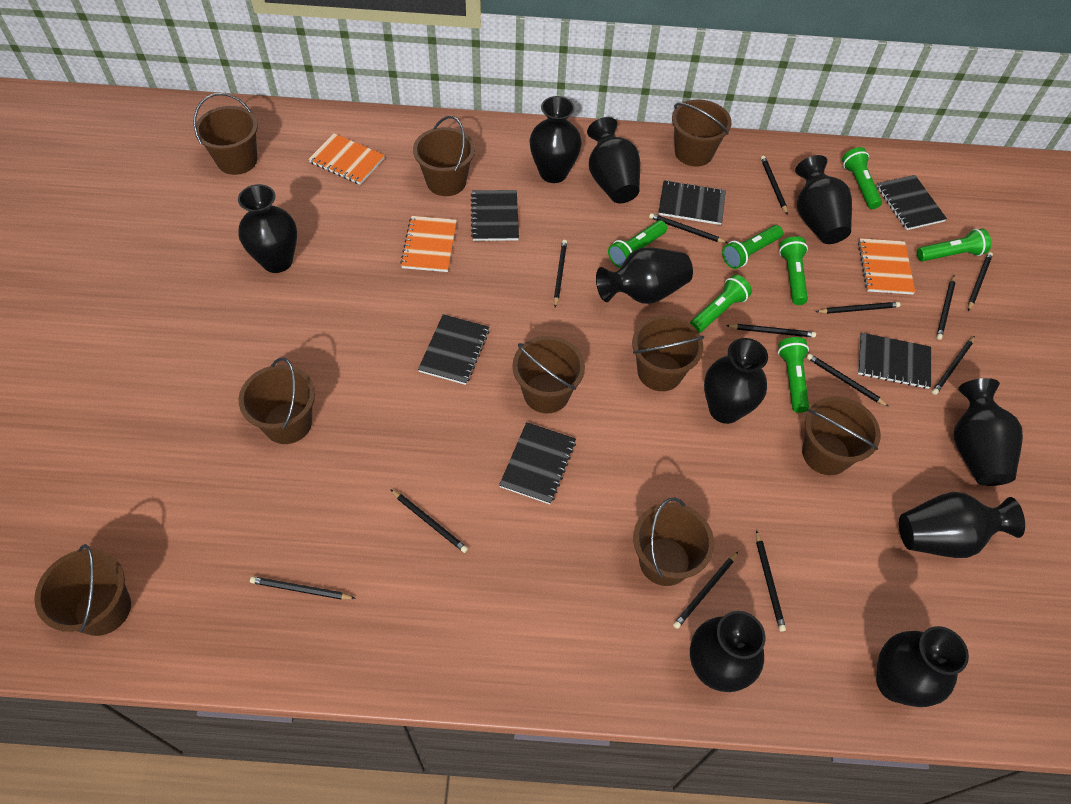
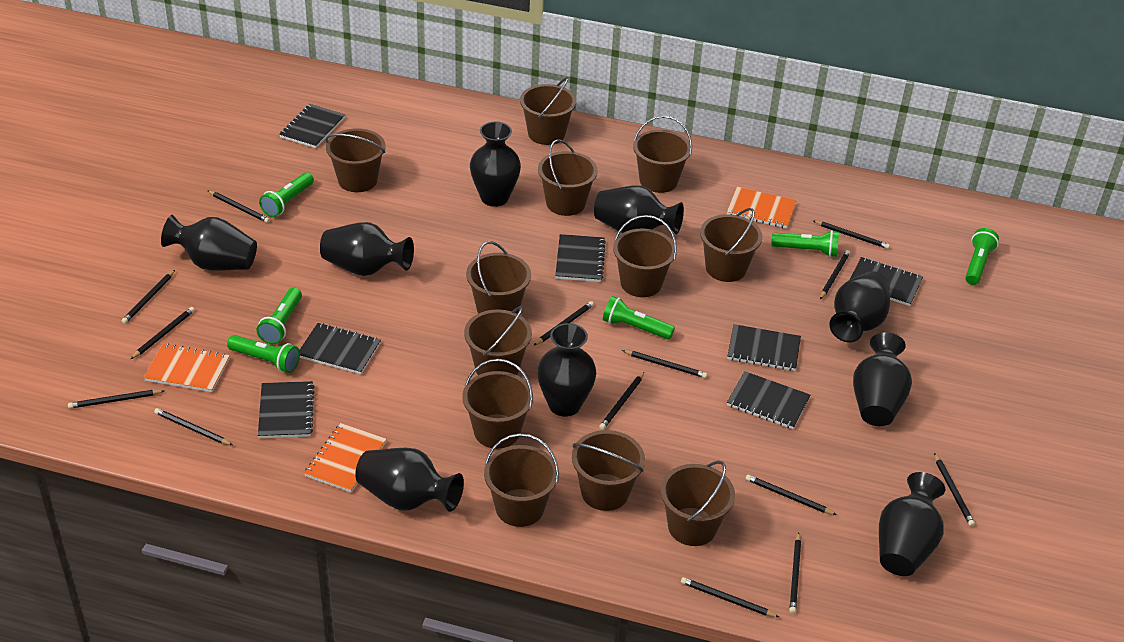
black notebook: [418,314,489,385] [471,190,519,241] [499,422,576,504] [658,180,726,225] [858,333,931,389] [876,175,947,230] = 6 -> [258,381,315,438] [279,104,345,148] [299,323,381,374] [555,234,606,282] [727,324,801,371] [727,371,810,429] [850,257,923,306] = 7
black pencil: [250,576,356,600] [390,489,468,553] [554,240,567,307] [649,213,728,243] [673,552,738,629] [726,324,816,338] [756,530,786,632] [761,156,788,215] [807,354,889,407] [816,302,900,314] [932,336,975,395] [936,275,956,340] [968,252,993,311] = 13 -> [68,390,164,409] [122,270,175,324] [131,307,195,359] [154,408,233,445] [208,191,270,223] [533,301,594,346] [599,372,644,430] [622,350,707,378] [681,577,779,617] [746,475,837,515] [789,532,801,614] [814,221,890,249] [820,250,850,299] [934,453,975,527] = 14
black vase: [238,184,297,273] [529,96,582,183] [587,117,640,203] [596,247,693,304] [690,611,765,692] [704,338,768,424] [795,155,852,244] [876,626,969,707] [899,492,1025,558] [954,378,1023,486] = 10 -> [161,215,257,271] [320,222,414,276] [355,448,464,512] [470,121,521,207] [537,323,596,417] [594,186,684,234] [830,271,890,342] [853,332,912,426] [879,472,945,576] = 9
brown bucket: [34,544,131,636] [194,93,258,175] [238,358,315,444] [413,116,475,196] [513,336,585,413] [632,315,704,391] [633,498,714,586] [672,100,732,166] [802,396,881,475] = 9 -> [326,129,386,192] [462,359,533,449] [464,306,532,375] [466,241,531,314] [484,433,559,527] [520,77,576,145] [538,139,598,216] [572,430,645,511] [613,215,677,297] [633,116,692,193] [660,461,735,546] [700,208,763,282] = 12
green flashlight: [608,220,667,268] [690,275,752,333] [722,225,783,269] [778,337,809,413] [779,236,808,305] [842,147,882,209] [917,228,991,261] = 7 -> [227,335,300,373] [256,288,302,344] [259,172,314,217] [603,296,675,340] [771,230,839,257] [965,228,999,285] = 6

